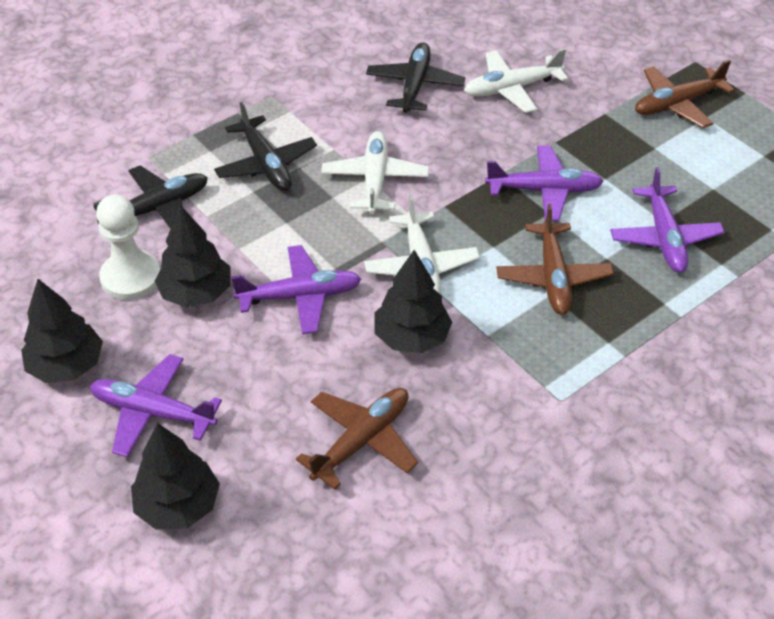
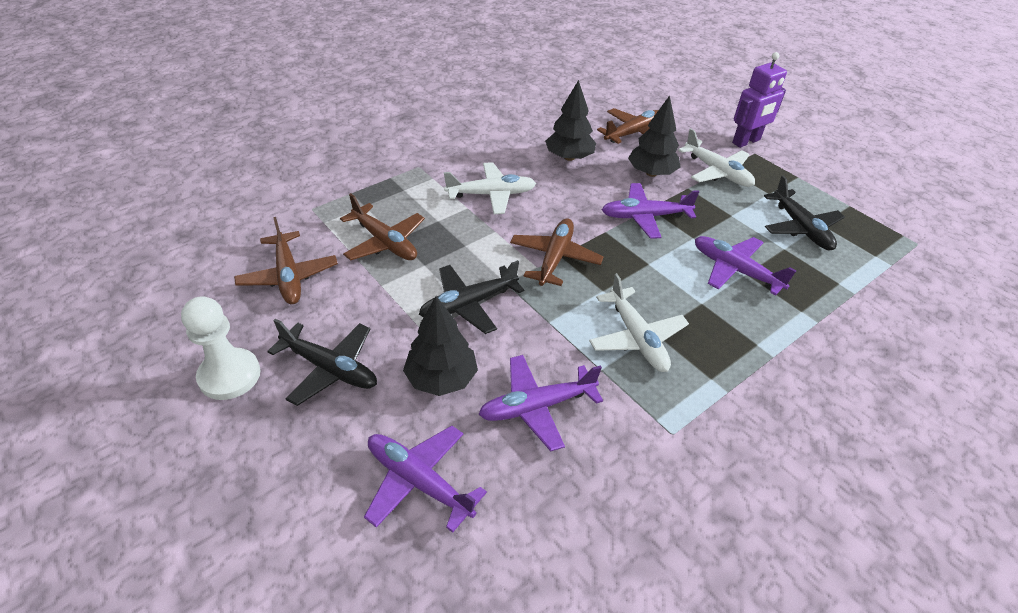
black tree: [21,279,103,383] [131,423,220,530] [155,205,230,307] [375,250,452,353] = 4 -> [403,296,478,396] [545,80,596,161] [628,95,681,177] = 3
brown plane: [296,388,418,490] [496,204,614,315] [635,60,735,128] = 3 -> [234,217,338,304] [340,193,425,261] [510,218,603,286] [597,108,658,144] = 4
purple robot: none = 0 -> [732,52,787,148] = 1

